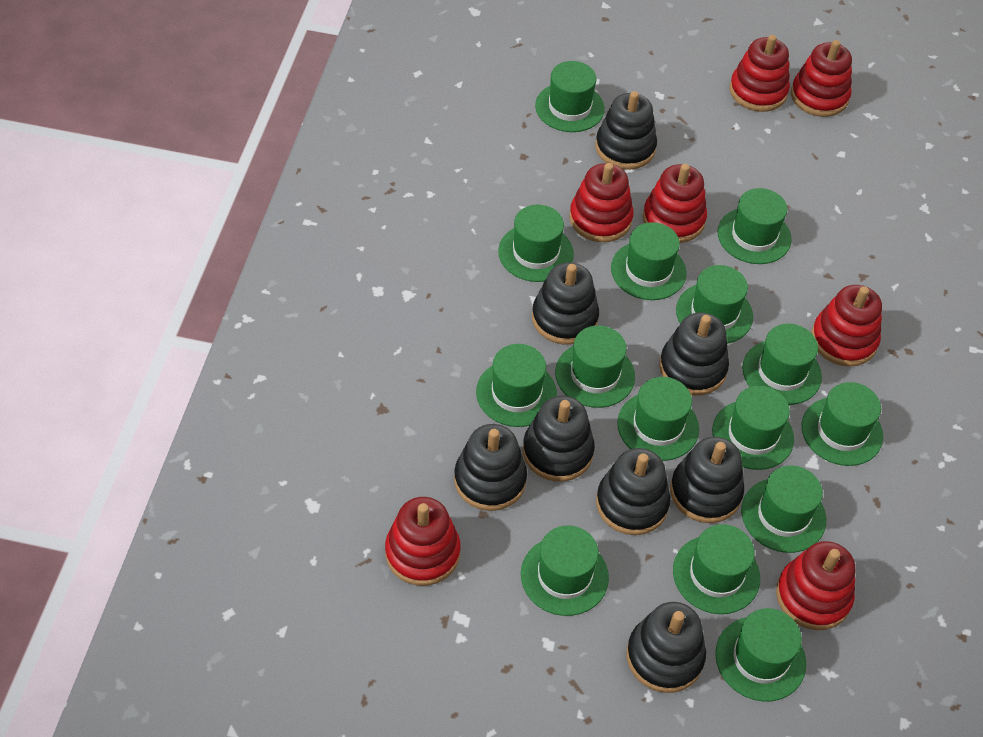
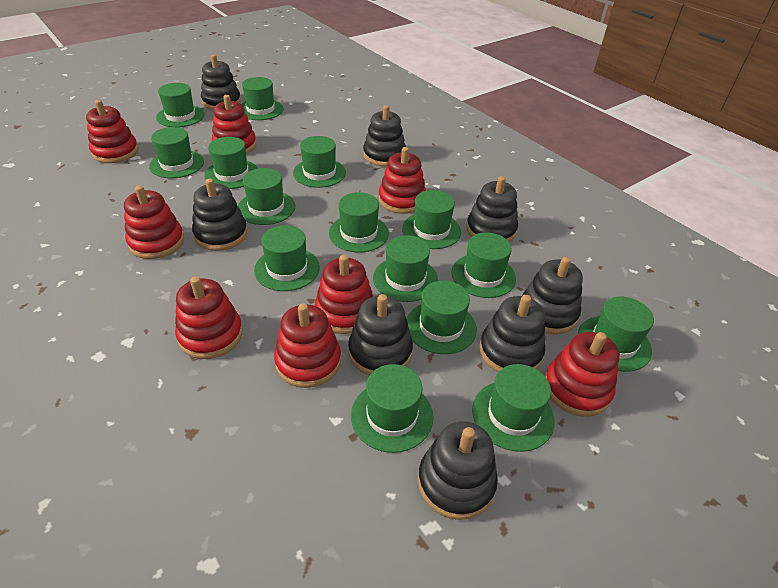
red stacking toy: [385,497,461,586] [569,163,634,242] [643,164,707,243] [729,35,790,112] [776,541,855,630] [791,40,852,117] [811,285,882,367] = 7 -> [86,100,138,163] [124,185,184,259] [175,276,243,359] [212,95,257,154] [274,303,341,388] [315,255,373,334] [379,147,426,214] [545,332,620,417] = 8

